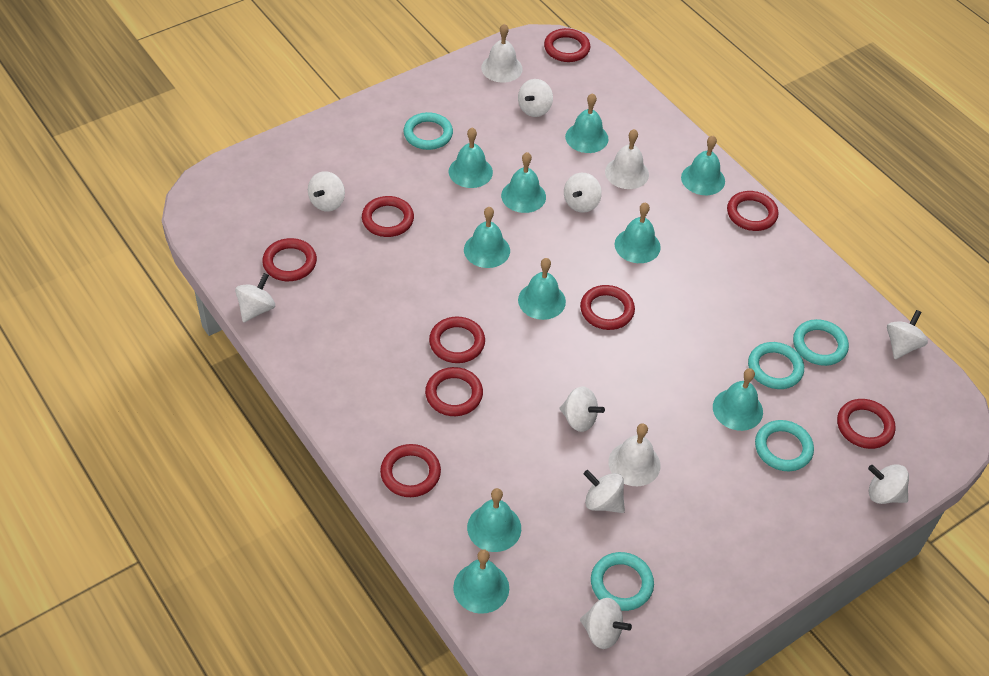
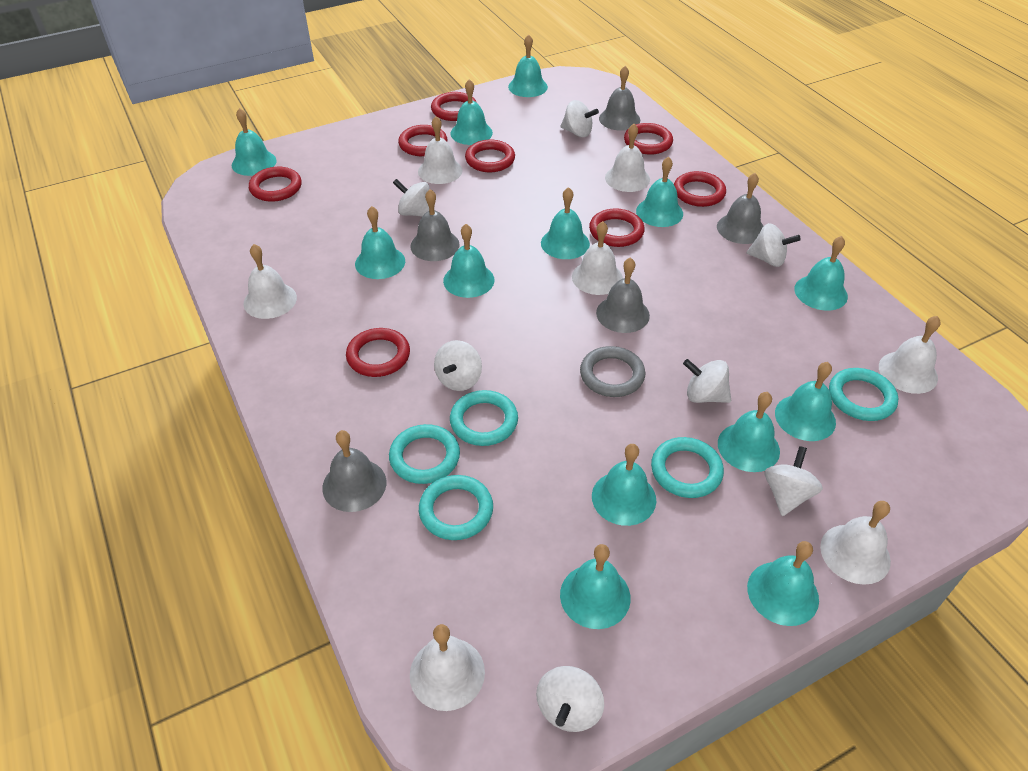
grey bell: none = 0 -> [322,430,386,512] [410,189,460,261] [596,257,650,333] [599,66,640,131] [717,173,764,244] = 5
grey ring: none = 0 -> [580,346,645,397] = 1
red ring: [262,238,317,281] [362,196,414,237] [380,444,441,497] [425,367,483,416] [429,317,485,363] [544,28,590,62] [580,285,635,330] [727,191,778,231] [837,399,895,449] = 9 -> [249,167,302,202] [346,328,410,377] [398,125,447,156] [431,92,477,121] [465,140,515,172] [589,208,645,247] [624,123,673,155] [674,171,726,207] = 8
turquoise bell: [449,128,493,188] [453,549,509,614] [464,207,510,268] [467,488,521,552] [501,152,546,213] [518,258,566,320] [565,93,609,153] [615,202,661,263] [681,135,725,195] [713,368,763,431] = 10 -> [232,108,276,176] [355,206,405,279] [443,224,494,298] [451,79,493,145] [508,35,548,97] [541,187,590,259] [560,544,631,629] [592,444,656,526] [636,157,683,227] [718,392,780,472] [747,541,819,626] [775,362,836,441] [794,236,848,310] = 13
white bell: [481,23,523,83] [605,129,649,189] [609,423,661,486] = 3 -> [243,244,297,319] [410,624,485,711] [418,116,463,184] [572,221,623,295] [605,124,650,192] [820,501,891,585] [879,316,941,394] = 7
white spinning top: [235,273,275,323] [308,171,345,212] [518,79,553,117] [560,387,605,432] [564,173,602,213] [580,598,632,649] [584,470,625,513] [868,464,909,504] [887,310,928,359] = 9 -> [393,179,429,217] [434,340,482,391] [536,666,604,732] [561,100,599,137] [683,359,731,403] [747,223,801,267] [764,446,823,516] = 7

